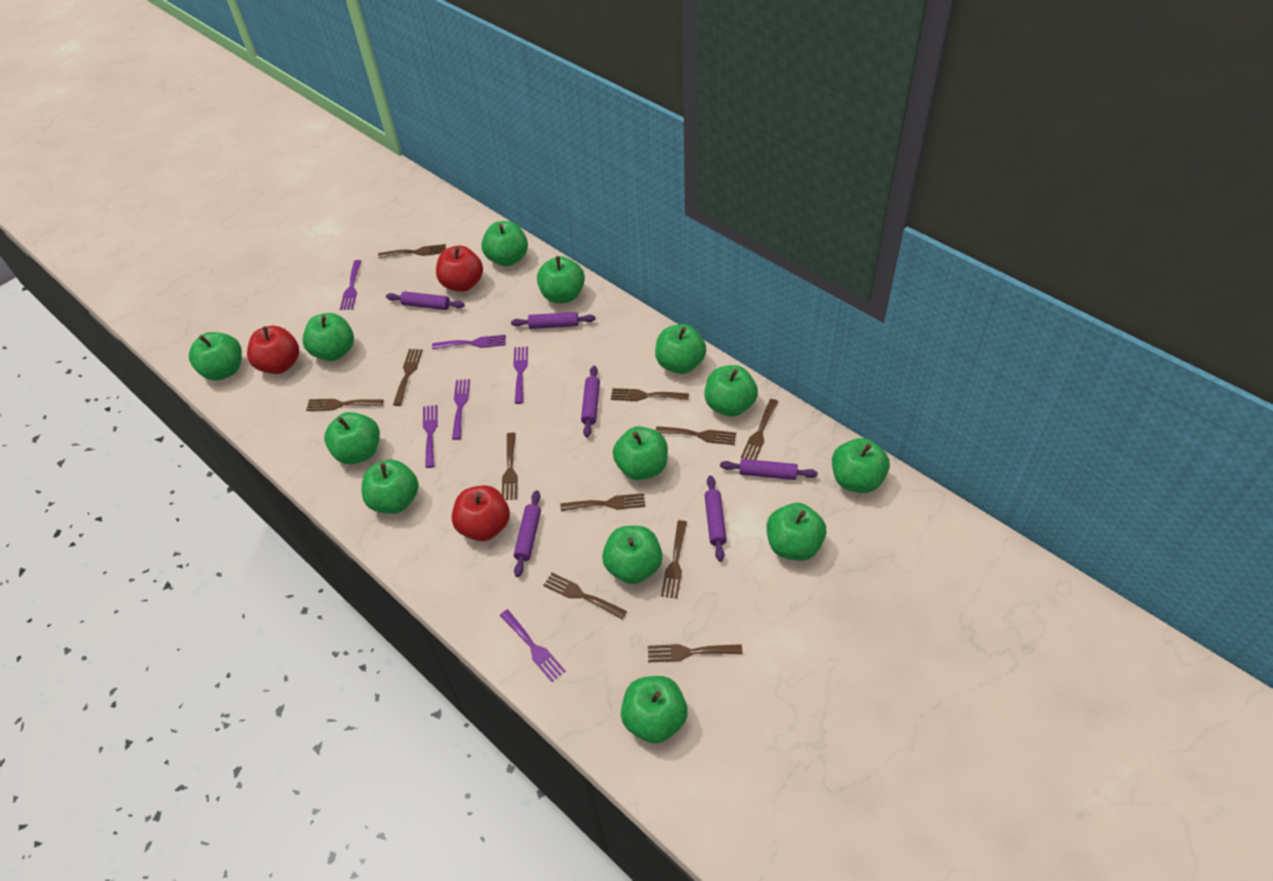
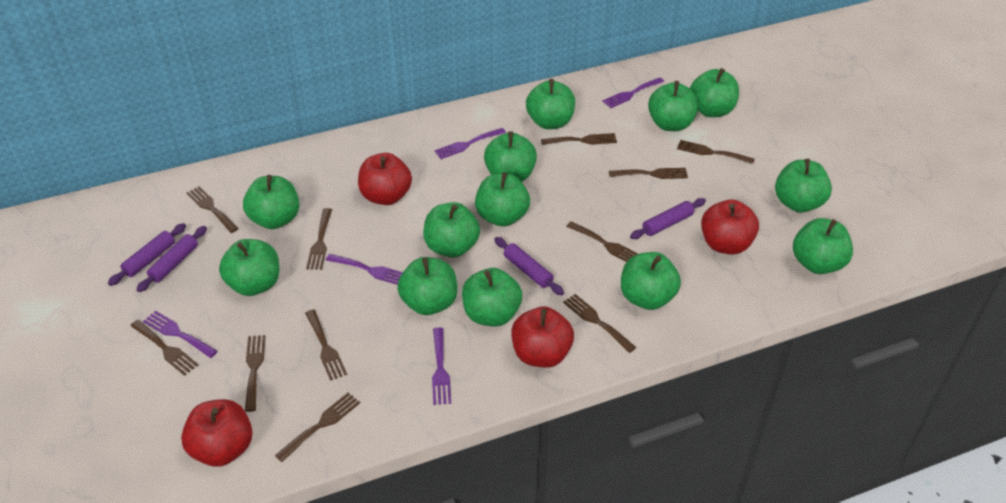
purple fork: [340,260,361,310] [423,405,438,468] [432,335,506,349] [452,379,470,440] [500,609,566,682] [513,346,528,404] = 6 -> [143,311,218,358] [326,254,403,285] [432,327,451,405] [434,128,506,159] [602,77,664,108] = 5
purple rolling pin: [386,291,465,310] [511,312,596,329] [514,490,541,577] [581,366,600,437] [704,476,727,562] [720,459,818,480] = 6 -> [108,223,186,286] [136,226,207,292] [494,237,564,295] [630,198,706,239] = 4
red apple: [247,326,299,374] [436,246,483,292] [452,485,510,541] = 3 -> [181,399,253,467] [358,153,412,205] [511,307,574,368] [701,200,759,255] = 4

